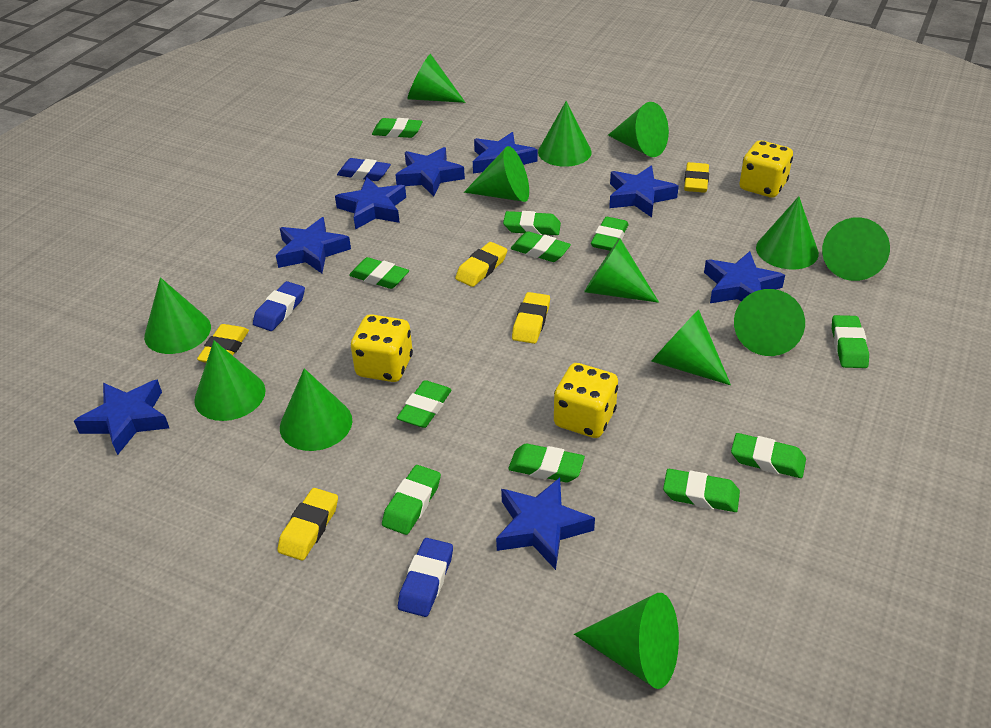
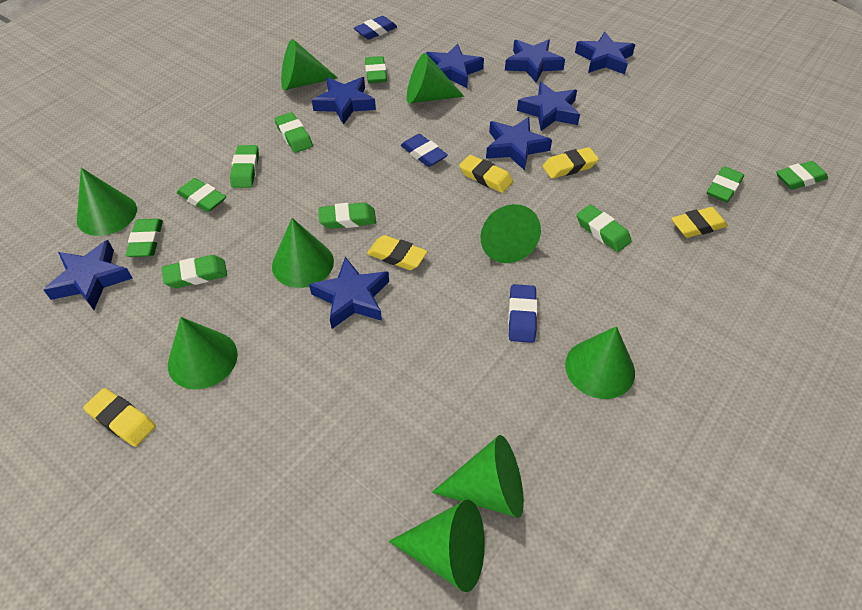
green cone: [144,277,211,354] [194,340,266,421] [280,368,352,451] [407,54,466,103] [464,146,529,202] [538,101,592,167] [574,593,679,689] [584,238,659,303] [608,102,669,157] [651,309,731,385] [734,289,805,356] [756,196,819,269] [822,217,890,281] = 13 -> [77,168,137,236] [168,317,238,389] [272,218,334,288] [281,39,338,90] [389,500,485,592] [407,53,464,103] [432,435,524,518] [481,204,541,263] [565,326,635,399] = 9
green eraser: [349,257,409,289] [372,118,423,138] [382,465,441,535] [397,380,452,428] [503,211,561,235] [508,444,585,482] [511,231,571,262] [591,217,628,251] [663,469,740,512] [731,433,806,478] [832,315,869,368] = 11 -> [126,219,163,257] [162,255,227,288] [177,178,226,212] [230,145,259,188] [275,112,313,153] [318,202,376,229] [365,56,387,83] [577,205,632,252] [707,166,744,203] [776,161,828,190] = 10
yellow dice: [351,314,413,382] [554,363,618,438] [739,140,793,198] = 3 -> none = 0

